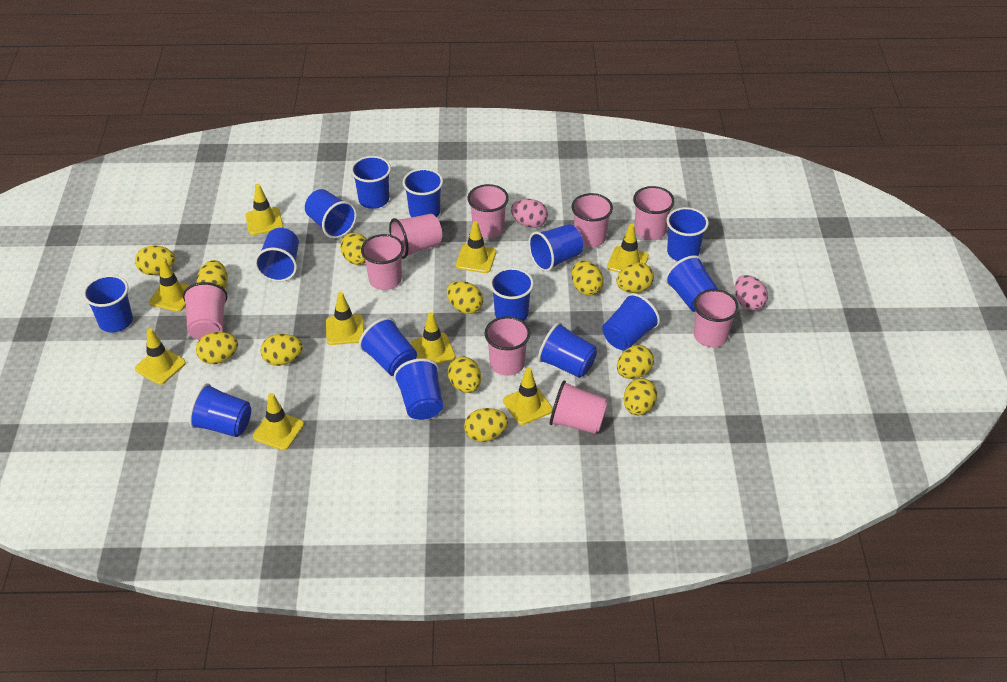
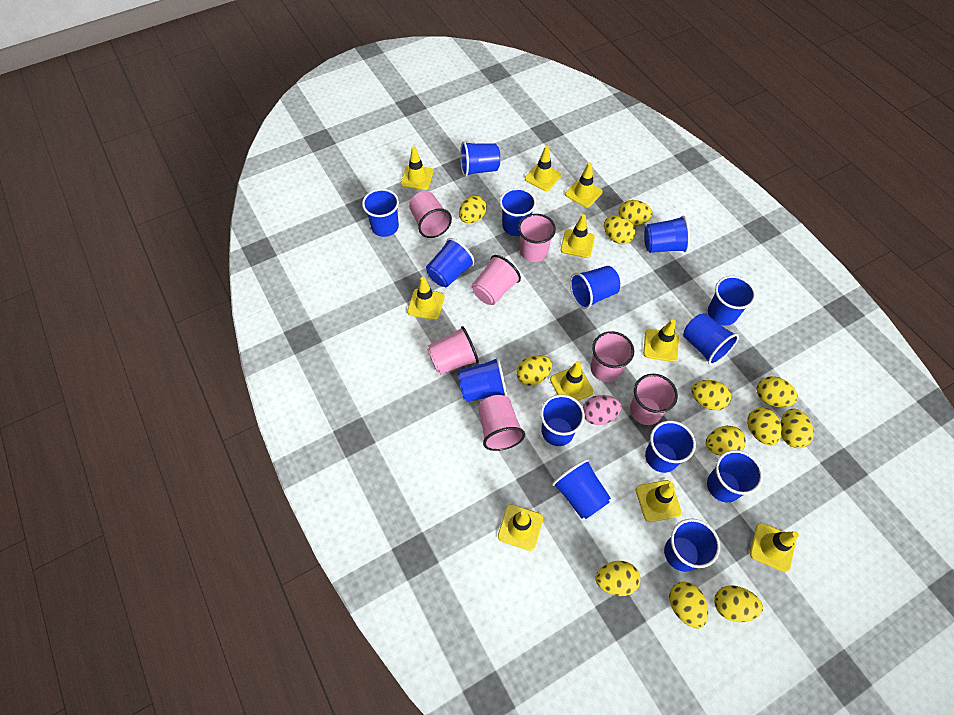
pink cup: [183,282,228,339] [361,234,404,290] [389,214,442,259] [467,184,509,238] [485,316,530,376] [550,380,608,434] [572,193,613,247] [633,186,675,240] [694,289,739,347] = 9 -> [409,191,452,238] [427,326,479,375] [472,255,521,305] [478,395,525,451] [518,214,556,262] [591,331,634,382] [630,374,678,425] = 7
pink egg: [511,199,548,228] [735,275,768,311] = 2 -> [583,395,622,425] = 1
yellow traffic cone: [135,328,186,385] [149,258,190,312] [245,184,283,235] [253,393,304,450] [326,292,364,345] [411,312,455,364] [456,221,496,273] [503,368,553,425] [607,224,649,273] = 9 -> [401,146,433,190] [407,277,445,320] [498,504,543,551] [525,146,561,191] [550,361,593,401] [561,214,595,258] [565,162,603,208] [636,480,682,522] [643,319,679,362] [750,523,799,572] = 10

